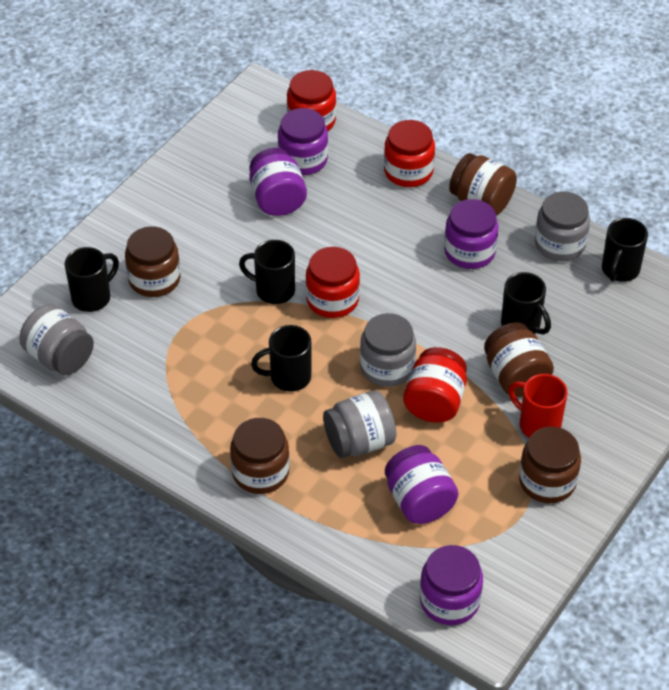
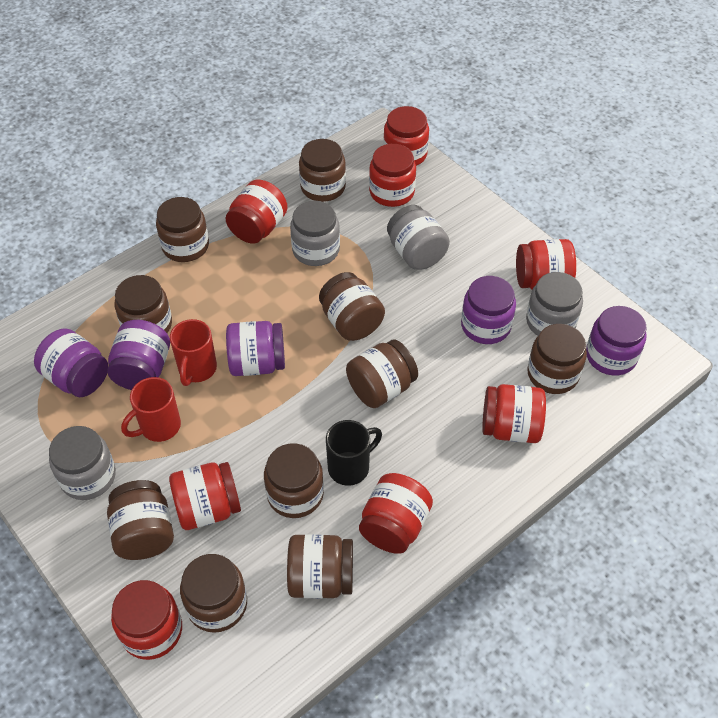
black mug: [65,247,119,312] [239,240,295,304] [251,325,311,392] [501,272,551,335] [602,218,648,282] = 5 -> [326,420,382,486] = 1
brown jar: [125,226,181,297] [230,418,290,494] [449,153,517,215] [484,322,554,397] [519,427,581,503] = 5 -> [107,480,174,560] [115,275,172,333] [156,197,209,262] [180,554,247,633] [264,443,324,518] [287,534,353,598] [299,139,346,202] [319,272,385,341] [346,340,418,408] [527,324,587,394] = 10
red jar: [287,70,336,131] [306,247,360,318] [384,120,435,187] [403,347,467,423] = 4 -> [111,580,182,660] [169,462,241,530] [225,180,288,244] [359,473,433,554] [369,144,416,207] [383,106,429,166] [482,384,546,443] [516,239,576,290] = 8
red mug: [508,374,567,438] = 1 -> [121,377,181,442] [170,319,217,386] = 2

